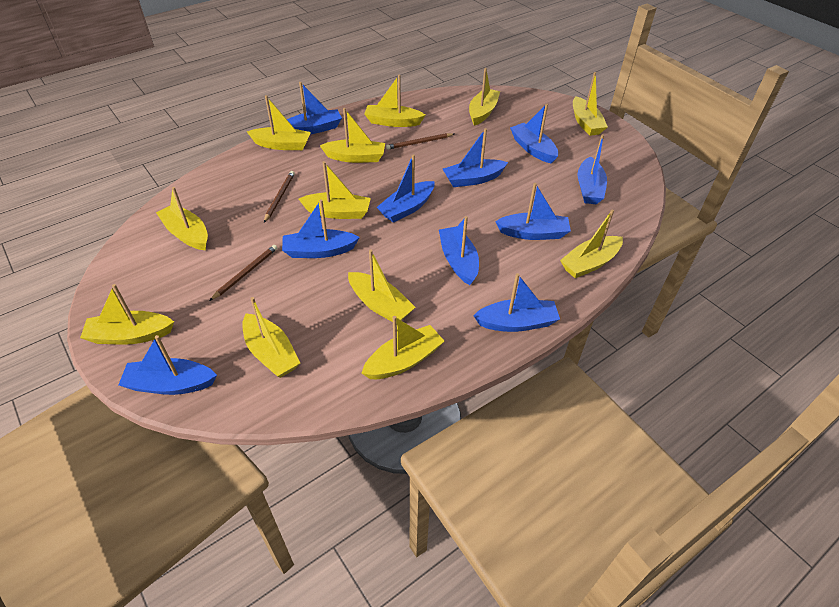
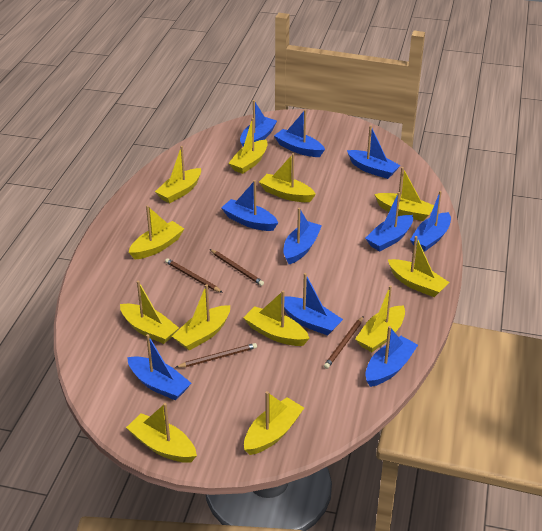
brown pencil: [209,245,278,301] [264,171,295,223] [386,133,454,150] = 3 -> [165,258,223,293] [175,343,257,368] [210,249,264,286] [324,316,364,369] = 4

